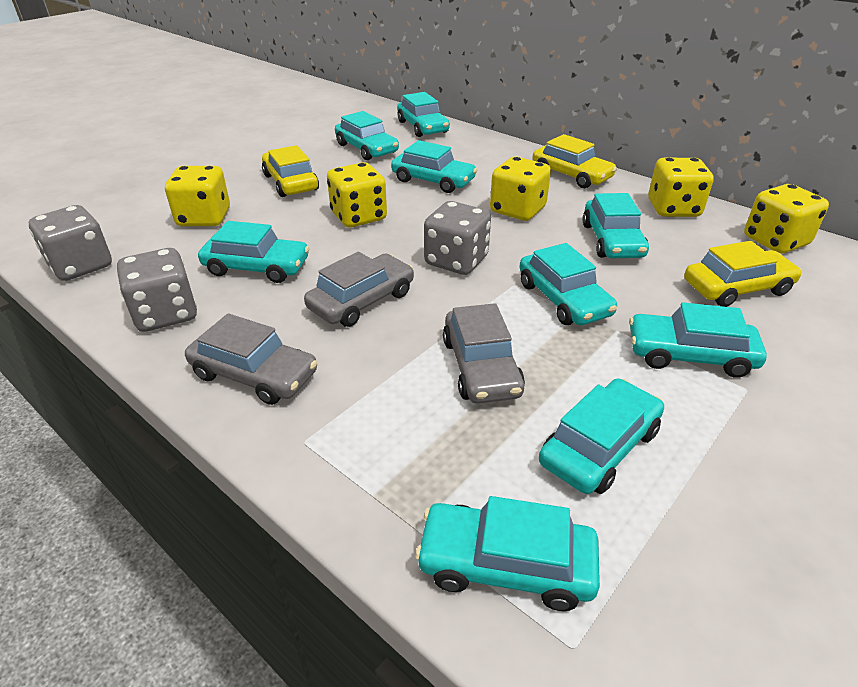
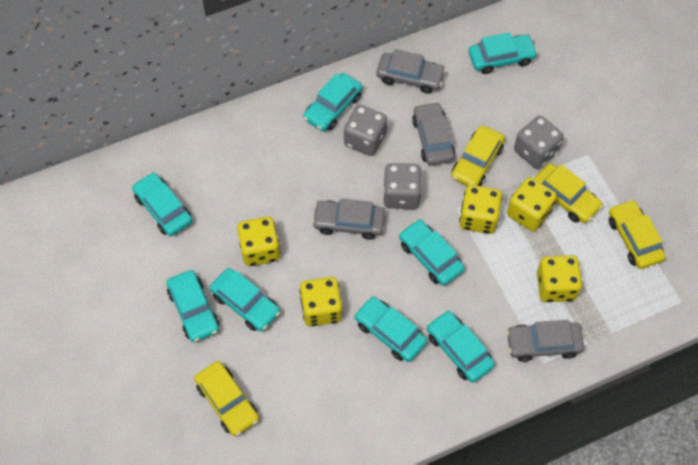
grey car: [185,313,317,405] [304,252,414,327] [443,303,525,404] = 3 -> [312,198,385,240] [377,49,446,94] [412,102,455,166] [506,320,584,362] = 4
turquoise car: [198,221,309,283] [335,111,399,160] [391,140,477,193] [397,92,450,137] [415,496,600,611] [519,243,617,325] [539,378,664,494] [582,193,649,258] [629,303,767,378] = 9 -> [132,172,192,236] [167,270,219,342] [210,268,280,332] [303,73,363,131] [354,296,427,362] [399,219,465,286] [427,311,495,383] [468,32,538,74] = 8
yellow car: [262,145,319,197] [532,134,617,188] [684,241,802,307] = 3 -> [194,361,259,436] [451,125,505,186] [534,163,603,223] [609,200,666,269] = 4

